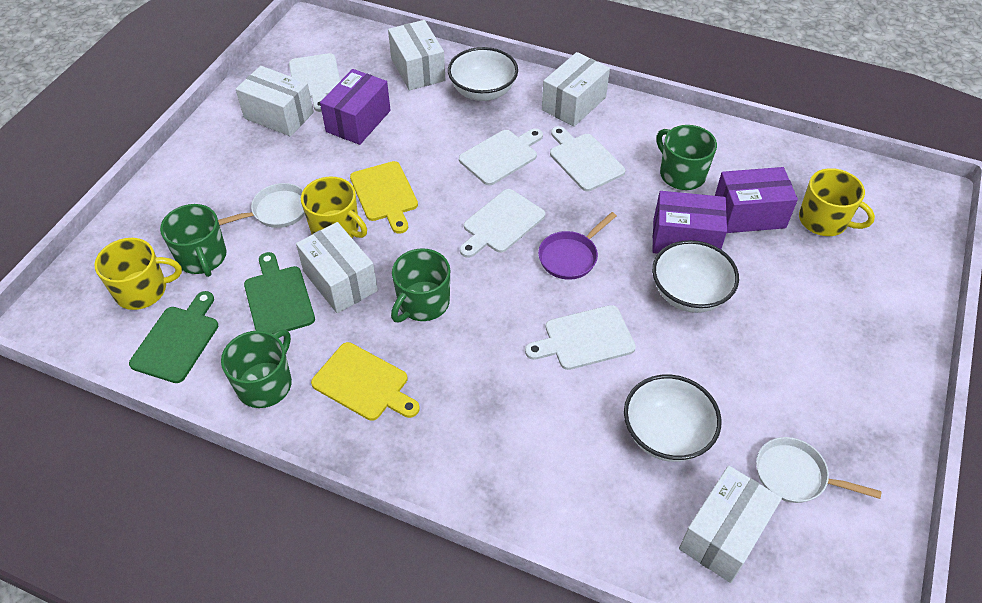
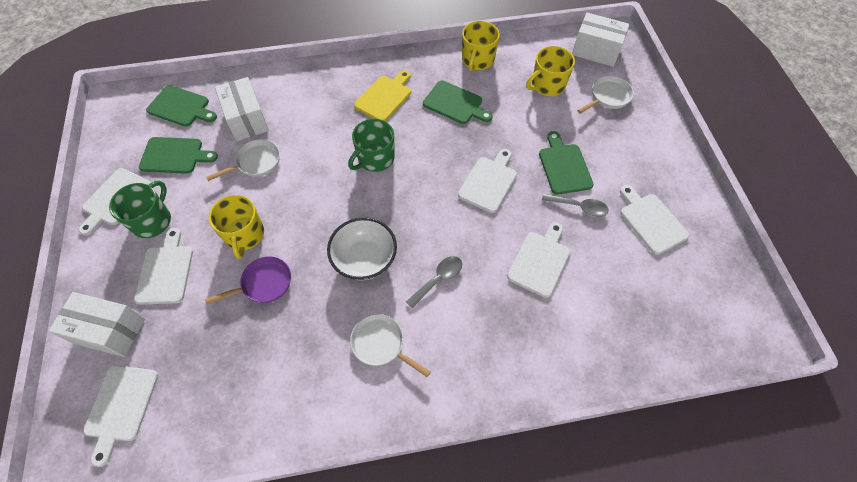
green cutting board: [129,291,218,383] [244,252,315,334] = 2 -> [139,137,218,174] [146,85,217,127] [423,80,493,124] [539,131,594,195] = 4
green mug: [160,204,227,277] [221,329,292,408] [391,248,450,322] [656,125,717,190] = 4 -> [109,181,171,238] [348,119,395,172] = 2
grey spoon: none = 0 -> [406,256,462,308] [542,193,609,217] = 2
purple box: [320,69,391,145] [652,191,727,254] [715,167,798,233] = 3 -> none = 0
white bowl: [448,47,518,101] [624,374,722,462] [652,240,739,313] = 3 -> [327,217,397,280] = 1
white box: [236,66,314,136] [296,222,378,313] [388,20,445,90] [542,52,610,127] [679,466,782,583] = 5 -> [48,292,145,357] [215,77,269,141] [572,13,630,67] = 3
white cutting board: [289,53,340,112] [459,128,543,186] [460,189,545,258] [525,305,636,370] [550,126,625,191] = 5 -> [79,168,151,236] [83,365,158,467] [134,228,193,304] [458,149,517,213] [507,222,570,298] [620,185,689,255] = 6
white pan: [218,183,305,228] [756,437,881,503] = 2 -> [206,139,280,181] [350,314,431,377] [577,76,634,114] = 3
yellow cutting board: [311,342,420,421] [350,161,418,234] = 2 -> [354,70,411,122] = 1

